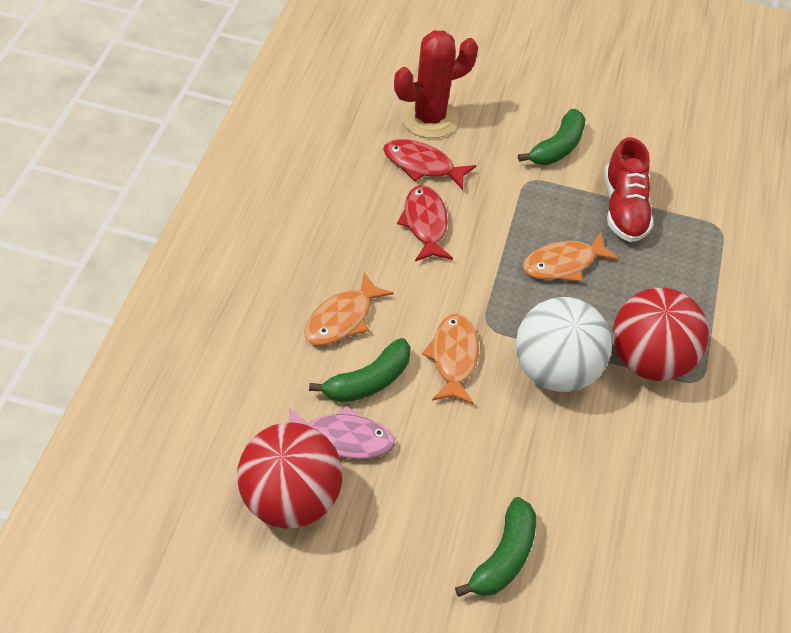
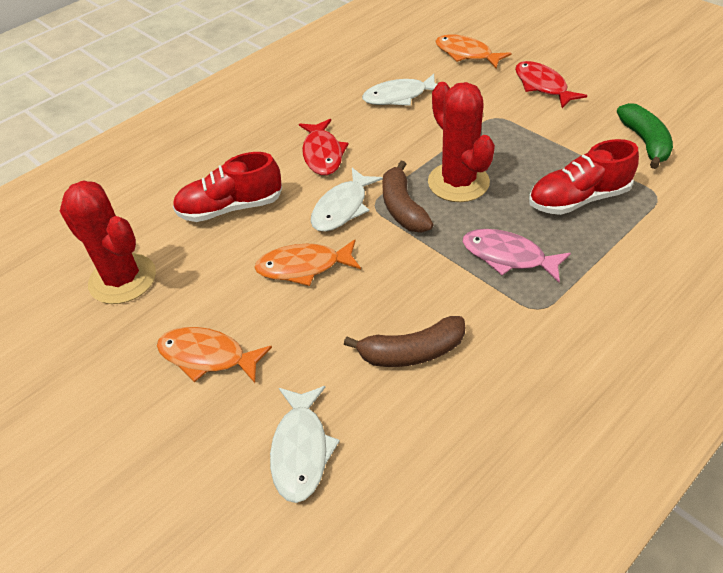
brown banana: none = 0 -> [344,316,465,367] [382,161,434,232] = 2
green banana: [309,338,411,403] [455,497,536,597] [518,109,586,165] = 3 -> [617,103,673,169] = 1
red ball: [237,422,342,528] [613,287,709,381] = 2 -> none = 0
red cactus: [394,30,478,138] = 1 -> [60,180,156,304] [428,82,495,202] = 2
red shoe: [605,137,653,242] = 1 -> [173,152,282,222] [529,139,639,215] = 2
white ball: [516,297,612,392] = 1 -> none = 0
white fish: none = 0 -> [270,386,340,503] [311,168,383,232] [362,74,437,106] = 3

